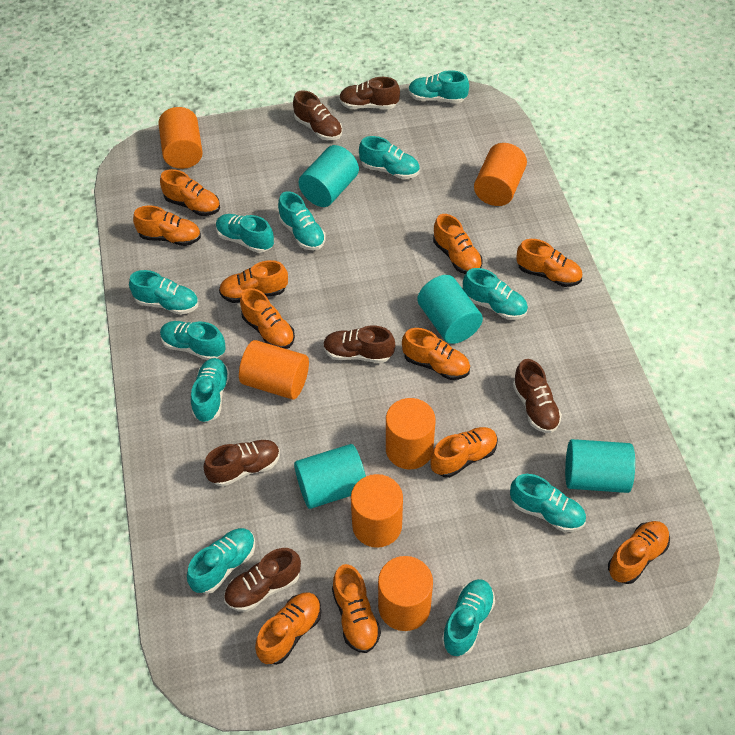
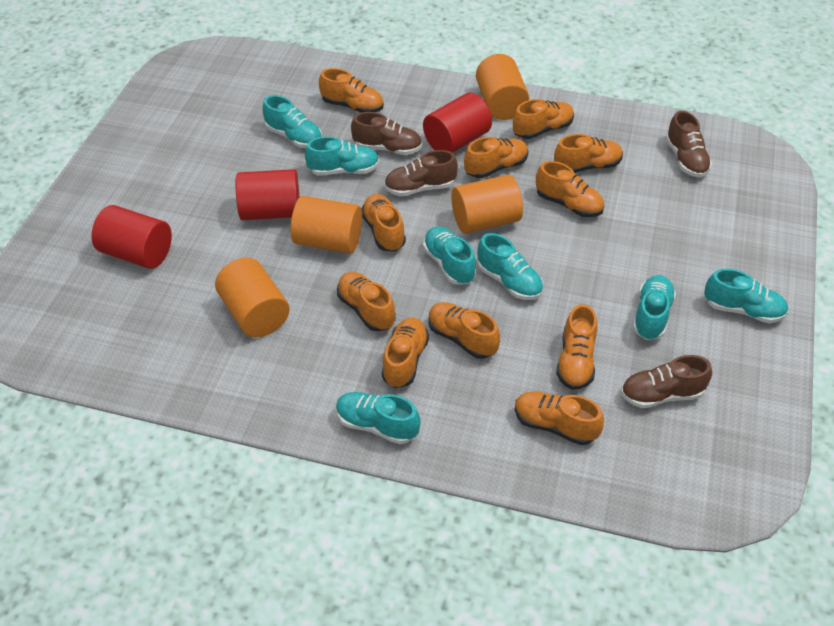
brown shoe: [203,440,280,487] [224,548,301,612] [293,90,342,140] [323,326,395,363] [339,77,400,109] [513,359,562,433] = 6 -> [351,112,422,155] [384,150,458,196] [621,355,712,408] [666,111,712,177] = 4
orange cylinder: [158,107,203,169] [239,340,309,400] [351,474,403,548] [378,556,433,631] [386,398,436,469] [474,143,527,206] = 6 -> [215,258,290,337] [291,196,362,254] [451,175,523,234] [476,54,529,120] = 4
red cylinder: none = 0 -> [92,205,172,269] [236,169,299,220] [423,93,492,153] = 3
turquoise cylinder: [294,444,366,509] [299,145,359,207] [417,275,483,344] [565,439,635,493] = 4 -> none = 0
turquoise shoe: [129,270,198,315] [160,321,226,360] [187,528,255,594] [191,358,230,422] [216,214,274,253] [278,191,326,250] [359,136,420,179] [408,70,469,103] [442,579,495,656] [463,268,528,320] [510,474,586,532] = 11 -> [263,95,322,148] [305,137,379,176] [336,392,421,444] [423,226,476,285] [477,233,543,300] [633,275,676,340] [704,269,788,323] = 7

